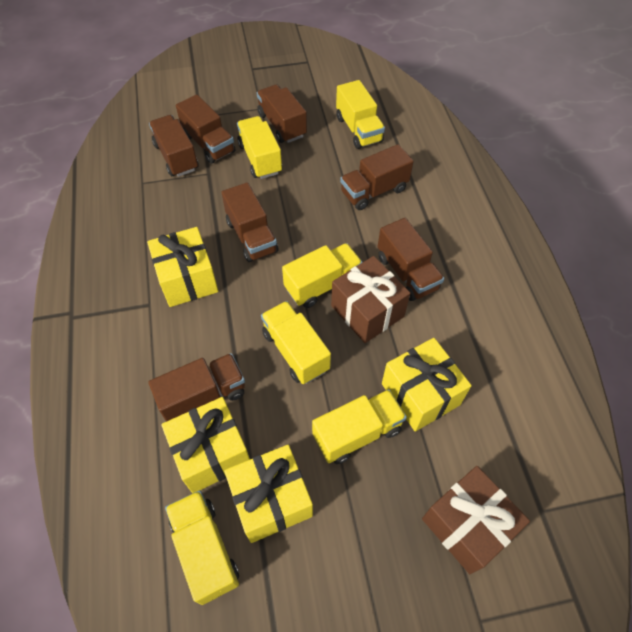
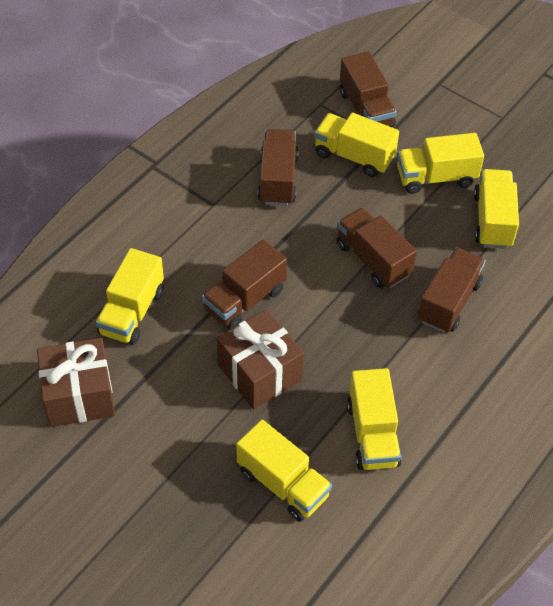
brown truck: [148,353,245,422] [149,115,199,177] [176,95,236,164] [221,182,278,262] [257,84,307,143] [340,144,414,210] [378,218,444,301] = 7 -> [202,240,287,330] [258,129,299,206] [336,208,417,288] [340,51,397,127] [418,248,486,333] = 5
yellow gift: [147,227,218,307] [161,397,250,493] [224,445,313,543] [382,338,472,431] = 4 -> none = 0

